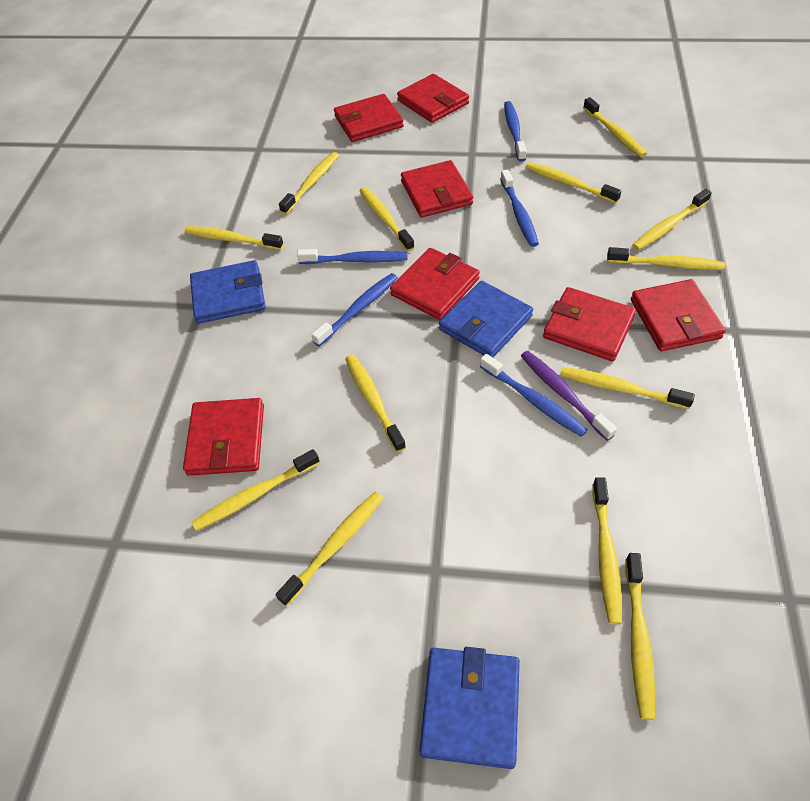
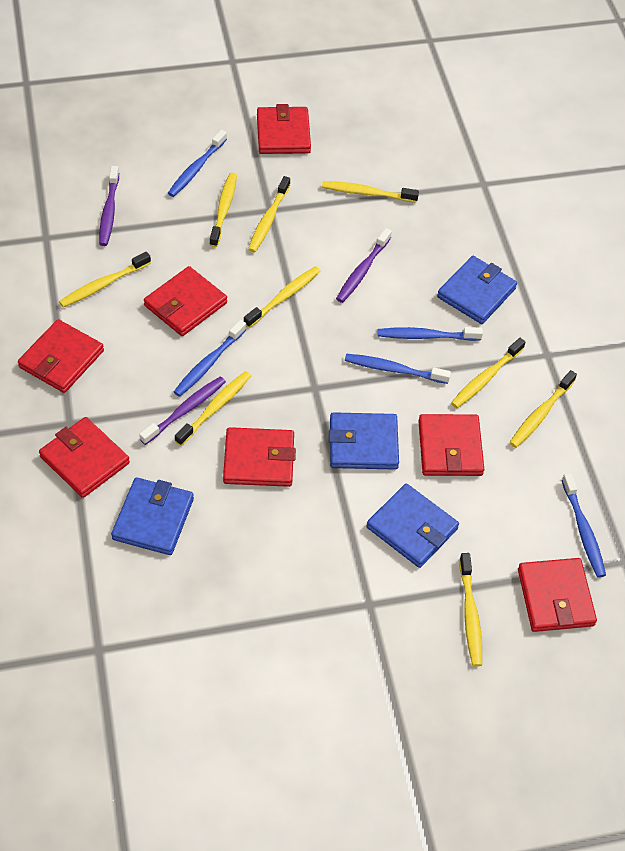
blue wallet: [190,260,266,324] [419,647,520,769] [439,281,533,358] = 3 -> [111,477,194,555] [329,412,399,470] [367,483,459,568] [437,256,517,324] = 4
purple toothbrush: [521,351,617,441] = 1 -> [99,166,119,246] [139,376,226,445] [336,228,392,303] = 3
yellow toothbrush: [185,226,284,250] [192,449,320,531] [276,492,383,606] [279,152,339,215] [345,355,406,452] [360,187,415,251] [525,162,622,203] [560,367,695,409] [583,97,647,157] [592,477,622,624] [607,247,725,270] [625,553,655,720] [632,189,712,250] = 13 -> [59,252,151,307] [175,371,251,446] [209,173,237,247] [244,266,321,328] [248,176,290,252] [322,181,419,203] [451,338,525,408] [459,553,482,666] [509,370,577,448] = 9

